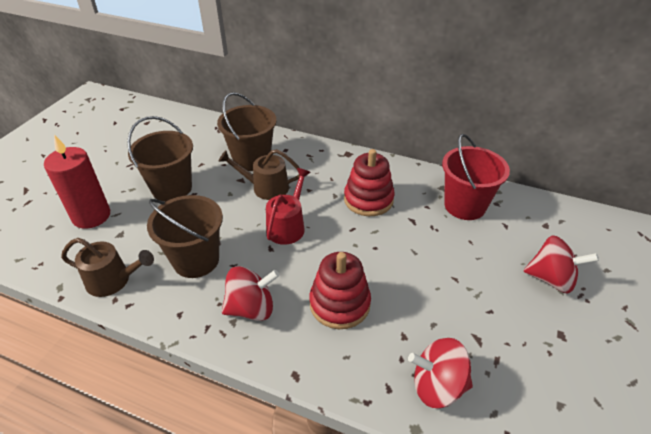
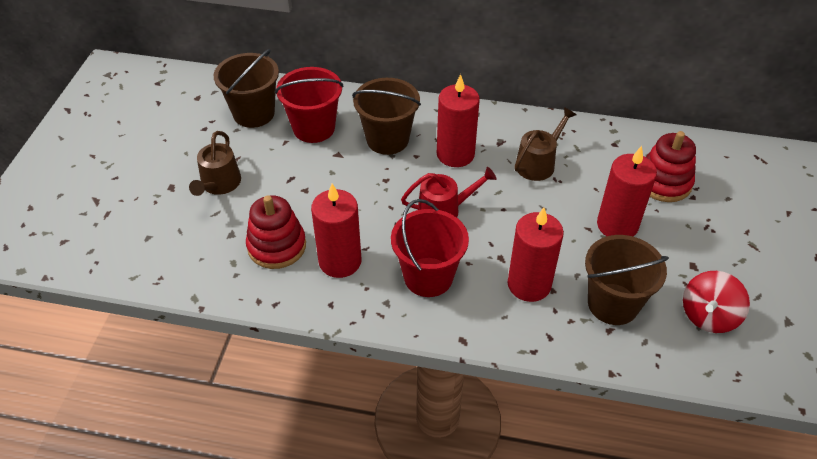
red bucket: [442,134,510,220] = 1 -> [275,67,343,143] [391,199,469,297] = 2
red candle: [44,135,110,229] = 1 -> [311,184,361,278] [437,74,480,167] [508,208,564,302] [597,146,657,237] = 4
red spinning top: [222,266,280,321] [408,338,473,408] [524,236,599,294] = 3 -> [683,271,750,333] = 1

